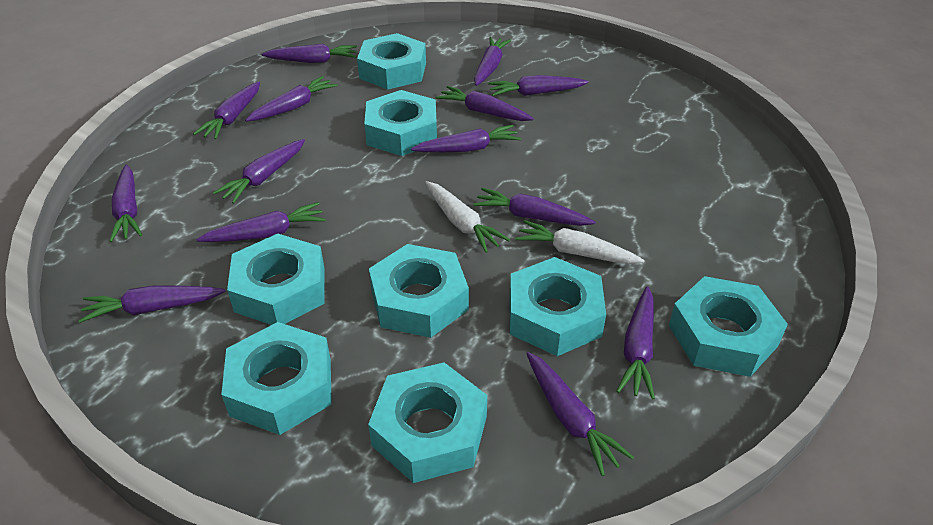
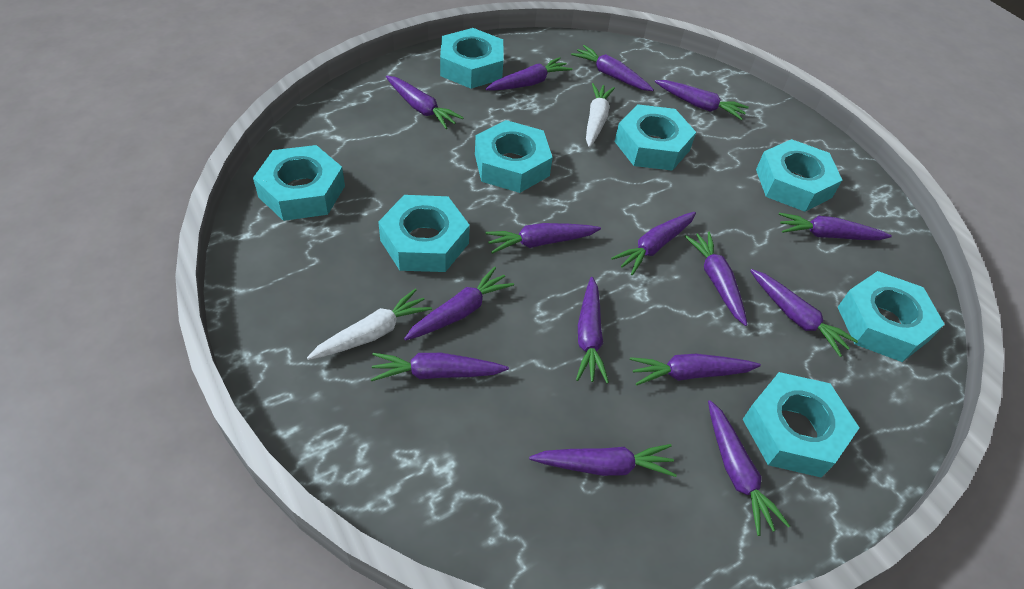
purple carrot: [78,285,225,323] [109,165,142,242] [193,82,260,139] [196,202,325,242] [213,139,305,204] [245,76,337,122] [261,44,357,63] [411,125,521,152] [436,86,534,121] [473,188,595,226] [474,37,511,86] [488,75,589,96] [526,352,634,476] [616,287,655,399] = 14 -> [371,353,509,381] [386,75,464,129] [404,267,514,340] [485,223,601,254] [486,57,573,90] [529,444,677,477] [571,45,654,91] [576,277,609,383] [611,212,696,275] [630,354,761,385] [655,80,749,120] [684,232,748,326] [708,400,790,536] [750,269,858,357] [778,213,892,240] = 15

